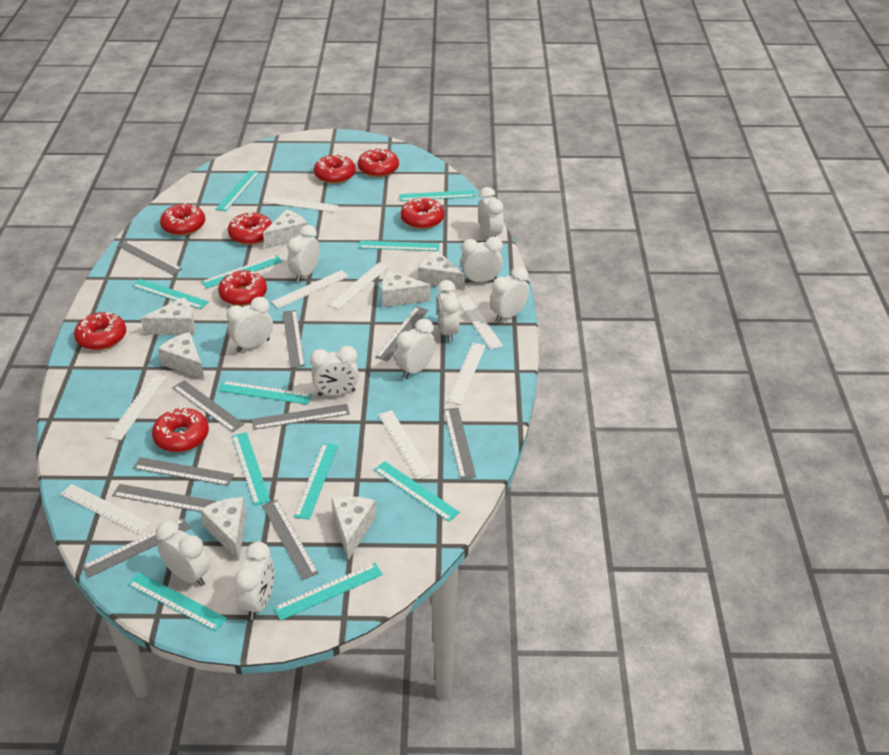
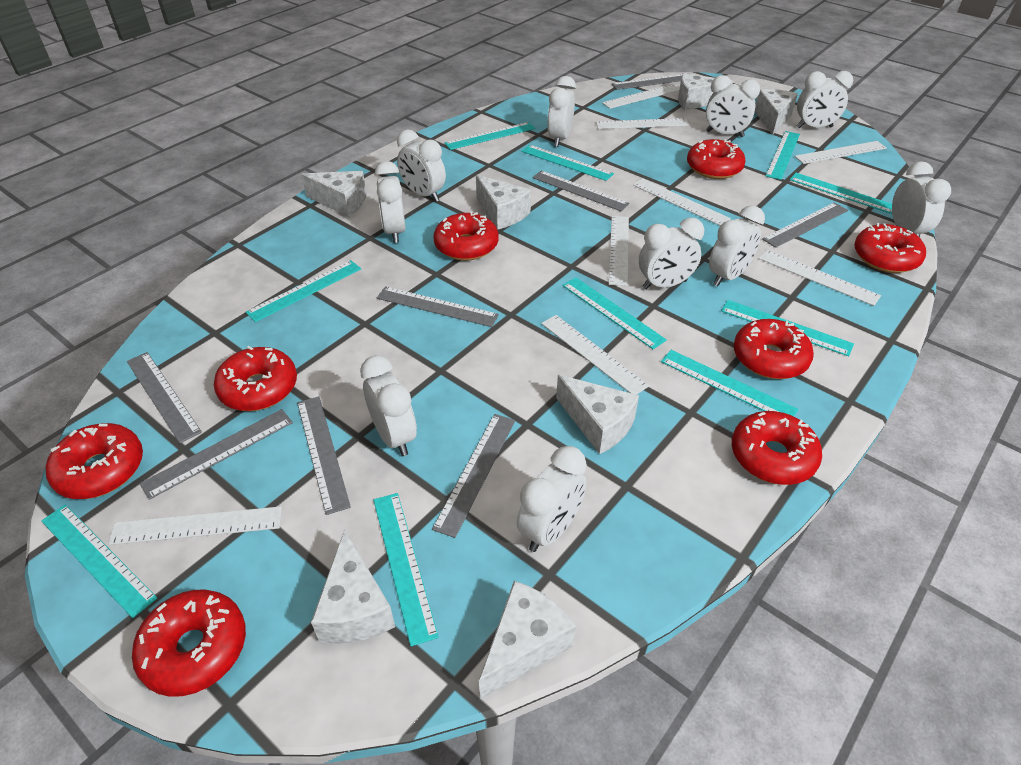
grey ruler: [82,518,191,578] [112,484,216,512] [118,240,182,275] [133,457,234,486] [173,380,244,432] [252,404,350,430] [262,500,318,580] [283,310,305,368] [375,306,428,361] [444,408,476,479] = 10 -> [127,352,202,443] [140,409,293,500] [297,397,351,515] [377,286,499,327] [432,414,515,538] [532,170,629,211] [612,73,689,90] [762,202,848,248] = 8
turquoise ruler: [127,572,227,631] [132,279,209,309] [201,255,282,288] [216,170,260,211] [218,381,312,405] [232,432,270,506] [273,563,383,621] [294,443,338,520] [359,240,440,251] [374,461,460,522] [399,190,475,201] = 11 -> [41,505,157,618] [245,260,361,322] [373,493,439,646] [444,122,535,150] [521,145,614,181] [562,278,667,349] [661,350,798,416] [721,300,854,357] [766,131,800,180] [790,173,892,214] = 10

